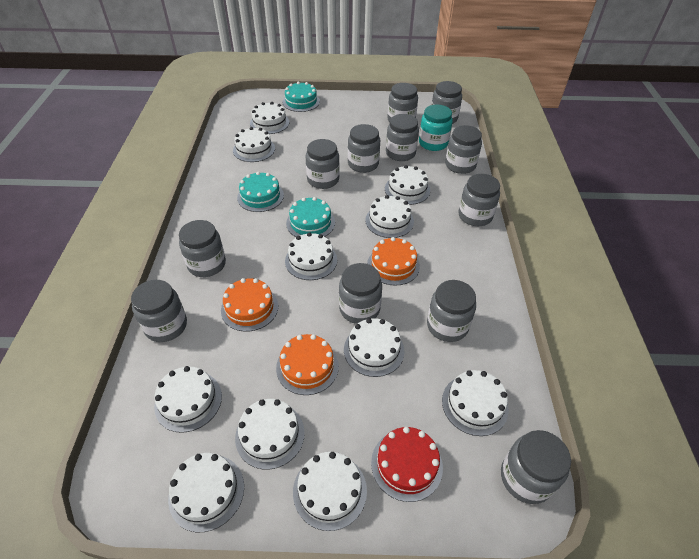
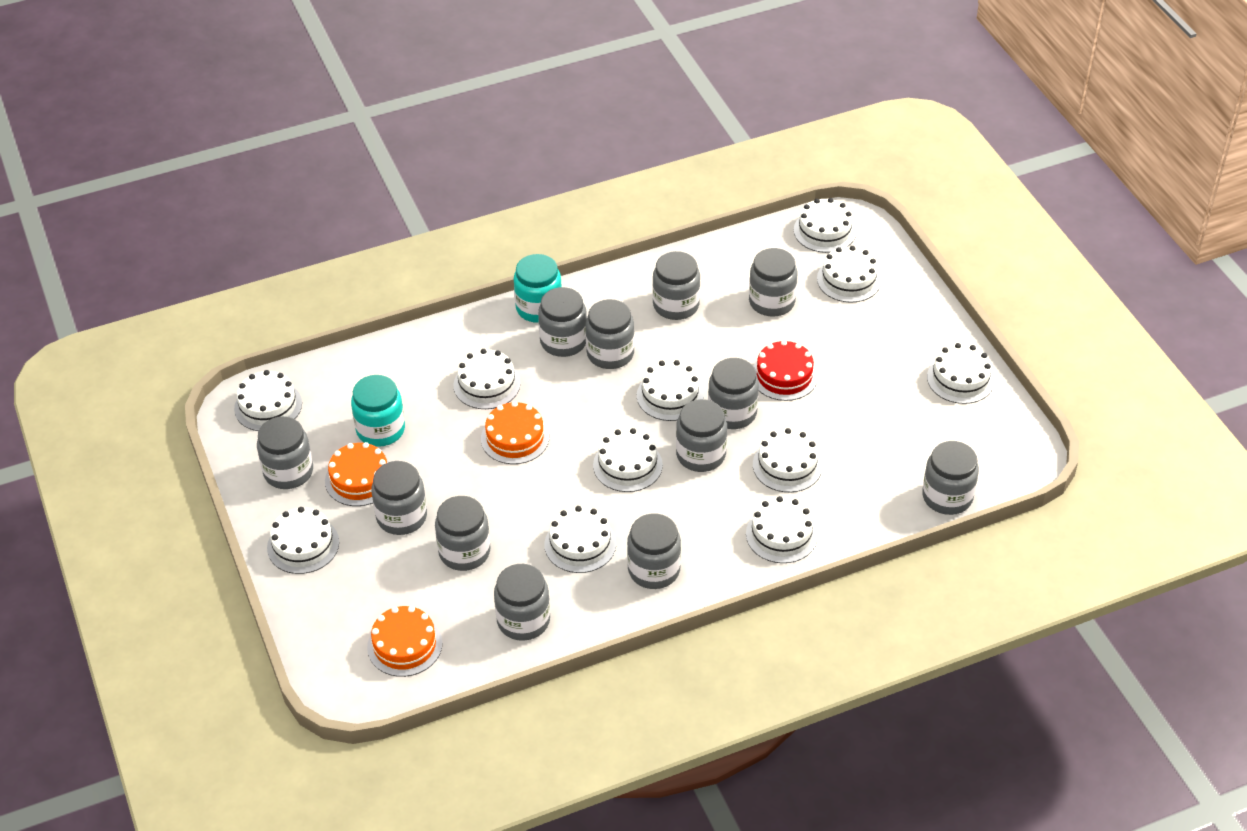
turquoise cake: [237,172,284,212] [283,82,320,112] [286,197,335,237] = 3 -> none = 0
turquoise jar: [419,105,453,151] = 1 -> [351,375,405,447] [514,254,562,323] = 2

